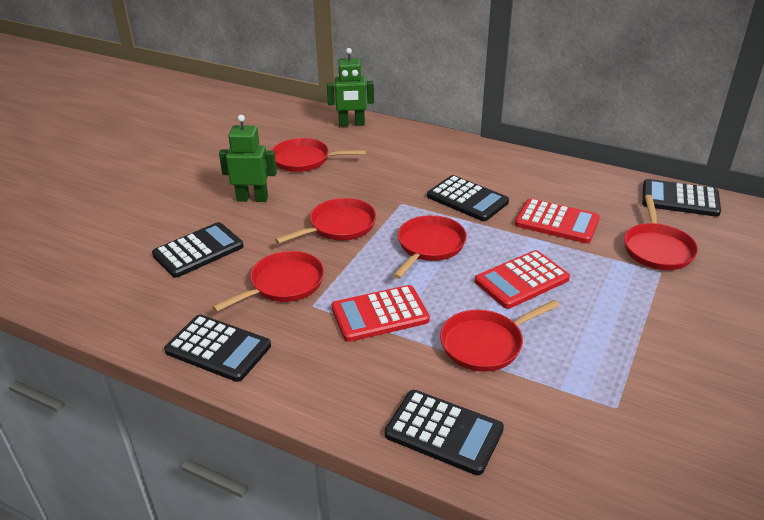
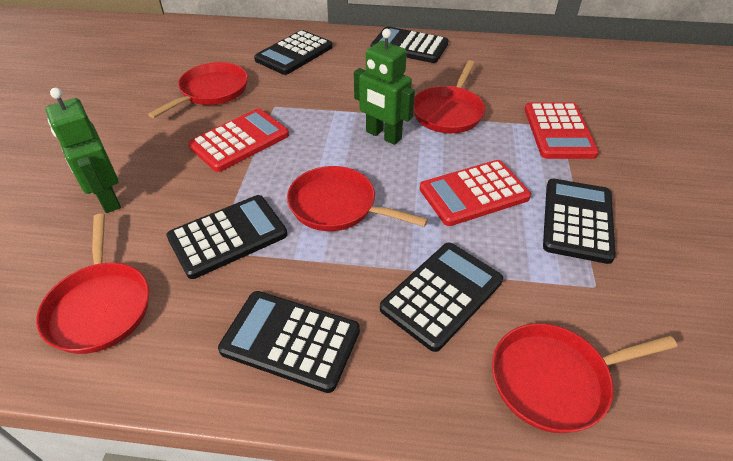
black calculator: [152,222,244,278] [164,315,271,382] [385,390,504,475] [427,175,509,221] [643,179,721,217] = 5 -> [166,195,287,279] [218,291,360,393] [254,30,333,75] [371,26,448,63] [380,242,503,352] [543,179,616,264] = 6
red pan: [212,251,324,312] [271,138,366,172] [275,198,376,244] [393,215,467,279] [440,300,560,372] [624,195,698,270] = 6 -> [36,214,149,354] [148,62,248,118] [287,166,428,231] [413,60,485,133] [492,323,677,433] = 5

